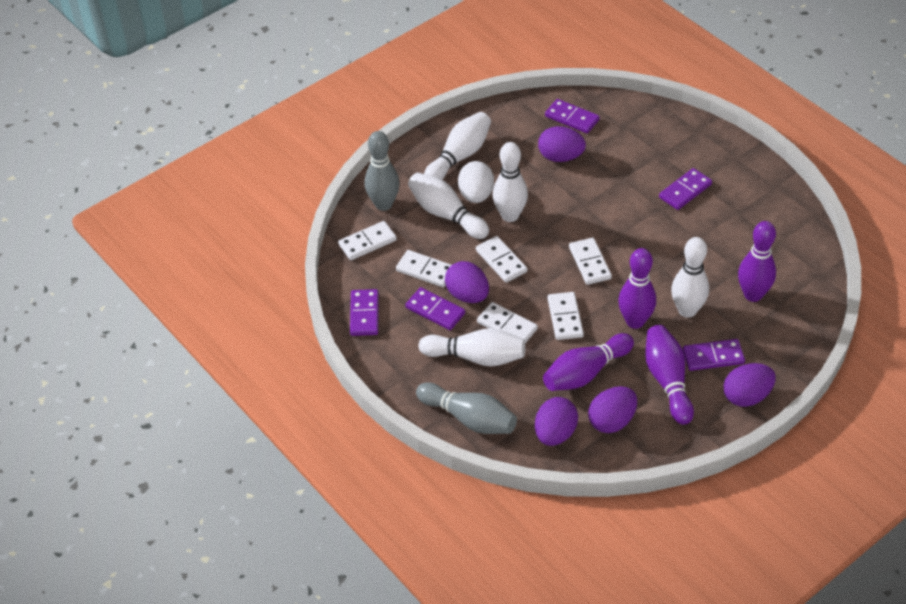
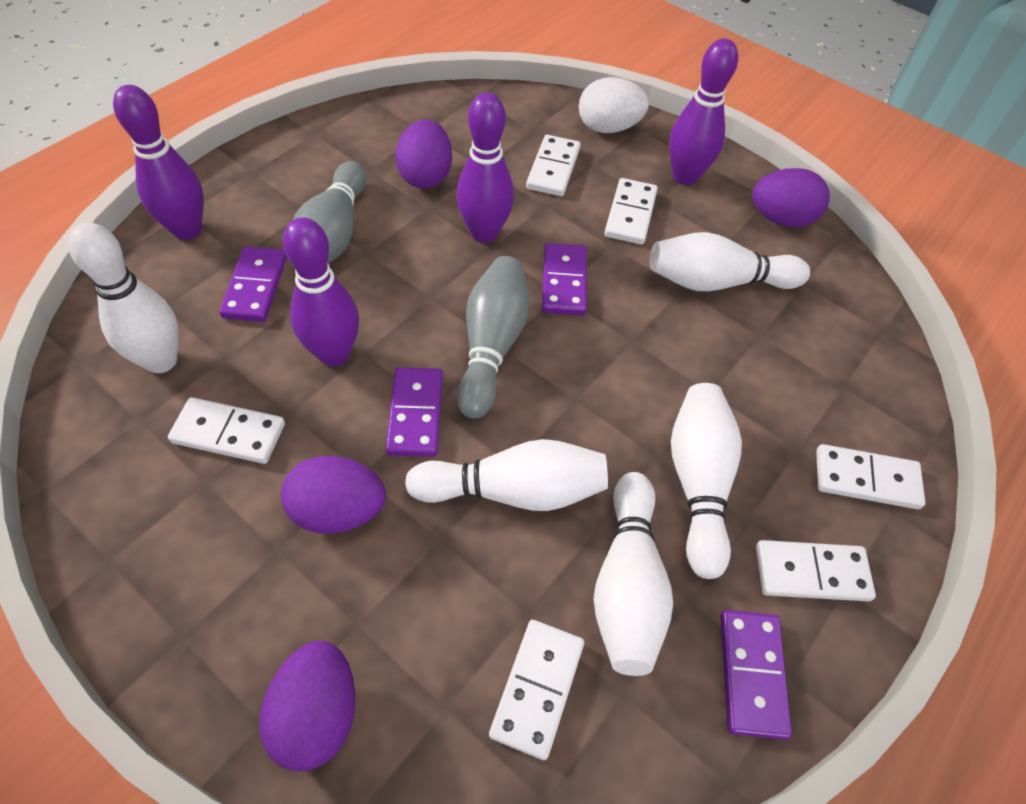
purple domino: [350,289,379,336] [405,287,465,330] [545,99,600,134] [659,168,712,210] [683,339,745,371] = 5 -> [219,246,287,322] [386,367,443,457] [542,243,587,315] [720,610,792,740] = 4
purple egg: [445,261,489,303] [535,397,578,446] [538,126,586,162] [588,386,637,433] [723,363,776,407] = 5 -> [259,641,355,771] [281,456,386,534] [395,120,452,189] [752,168,830,227] = 4

